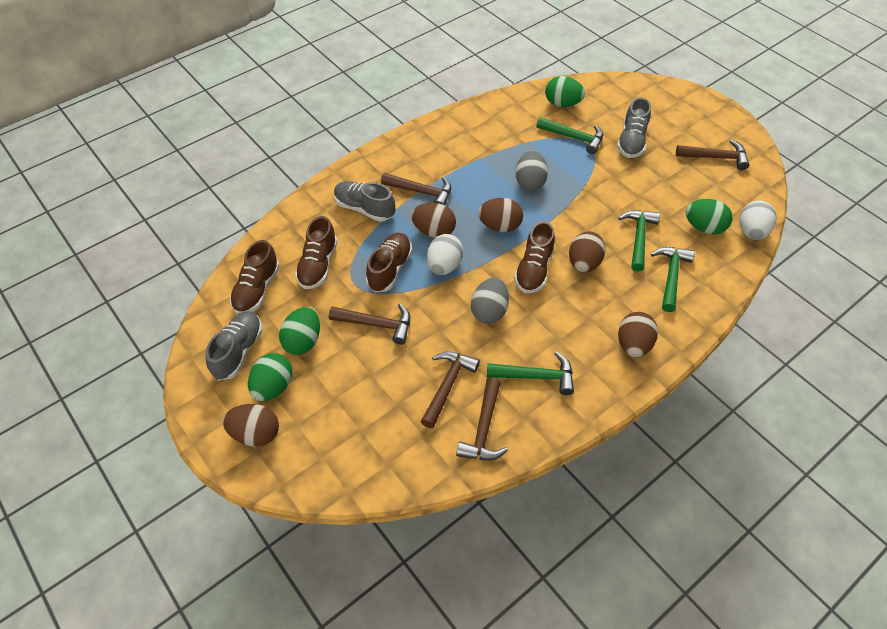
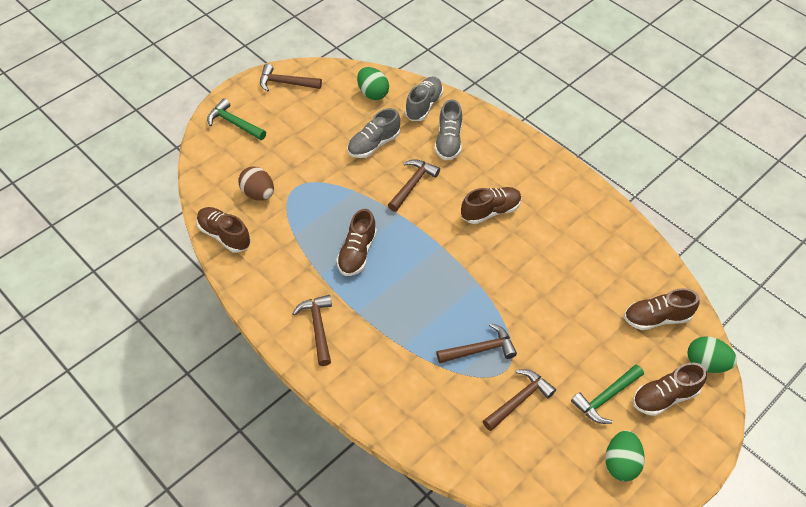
brown egg: [223,404,279,447] [411,203,456,238] [478,198,523,232] [569,231,606,272] [618,312,658,358] = 5 -> [238,167,274,200] = 1
brown shoe: [230,240,280,314] [295,216,338,289] [366,233,412,292] [514,221,555,293] = 4 -> [197,207,251,253] [336,209,377,276] [461,187,522,224] [624,288,700,330] [633,363,707,416] = 5
green egg: [248,353,292,401] [279,307,320,355] [545,76,585,107] [686,199,732,234] = 4 -> [357,67,389,100] [605,430,645,481] [687,336,737,373] = 3
green hammer: [487,351,574,395] [536,117,603,154] [618,210,660,272] [651,247,695,312] = 4 -> [207,98,266,140] [571,364,644,424] = 2
grey egg: [471,278,509,324] [515,151,548,191] = 2 -> none = 0
white egg: [427,234,463,275] [739,200,777,240] = 2 -> none = 0

